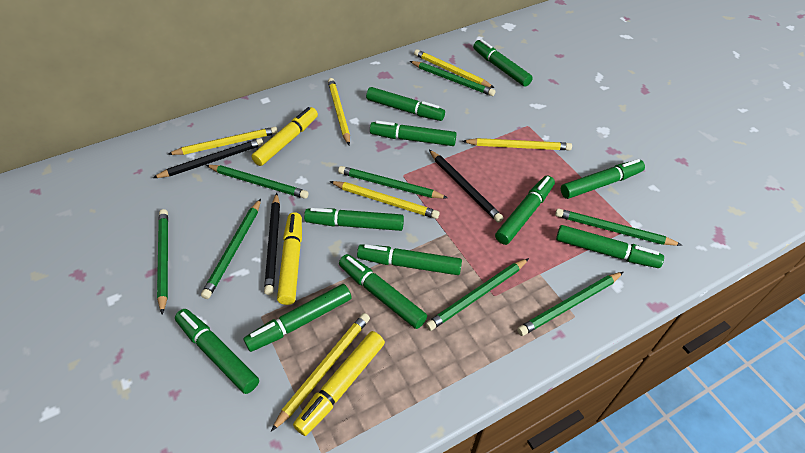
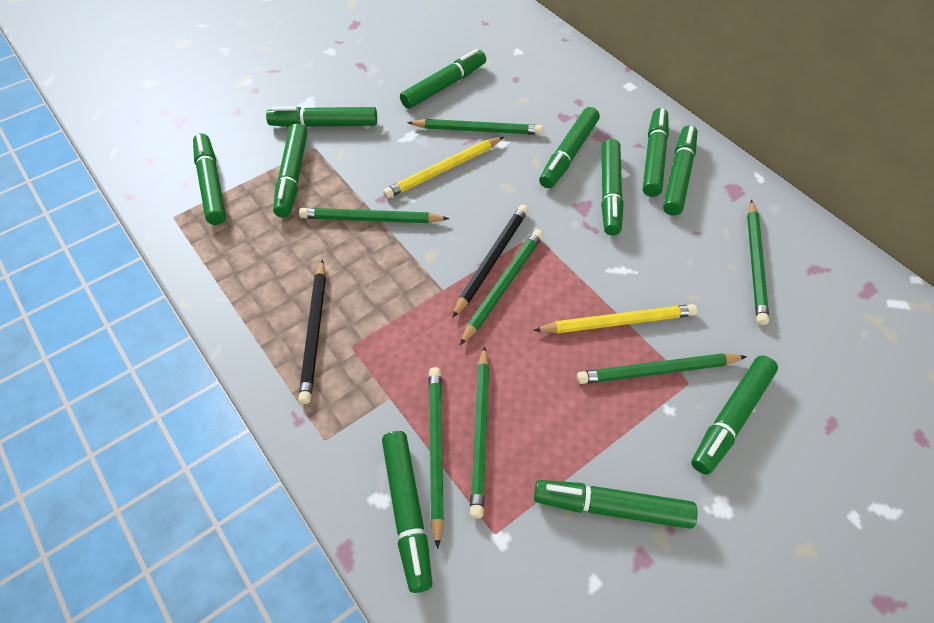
black pencil: [153,138,264,178] [264,193,280,295] [429,150,503,223] = 3 -> [298,259,326,404] [452,204,529,318] = 2
green pencil: [157,209,168,314] [201,199,261,299] [206,165,309,199] [338,166,448,199] [410,61,496,96] [426,258,529,331] [517,272,623,336] [555,209,682,246] = 8 -> [299,208,450,223] [407,119,543,135] [429,367,444,549] [460,229,543,345] [470,346,489,519] [577,353,747,384] [747,200,769,325] = 7
yellow marker: [251,107,318,166] [277,212,302,305] [293,331,385,436] = 3 -> none = 0
yellow pencil: [167,127,278,155] [271,313,370,431] [328,78,350,145] [330,181,440,219] [414,49,494,88] [462,138,572,150] = 6 -> [383,137,503,198] [533,304,697,333] = 2

